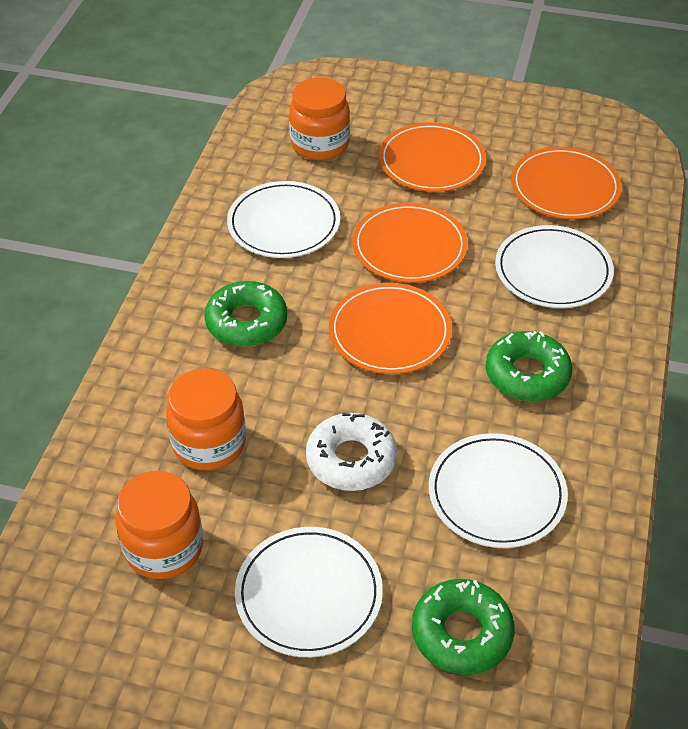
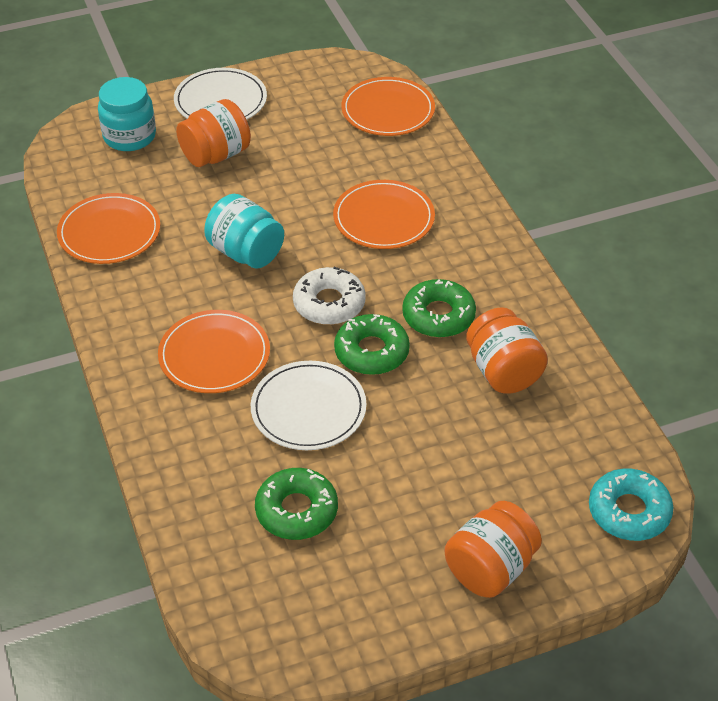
turquoise donut: none = 0 -> [589,469,674,541] = 1
turquoise jar: none = 0 -> [98,77,156,151] [204,194,284,269] = 2
white plate: [227,181,340,258] [235,527,383,657] [429,433,568,548] [495,225,614,308] = 4 -> [174,68,267,120] [251,361,366,450] = 2

